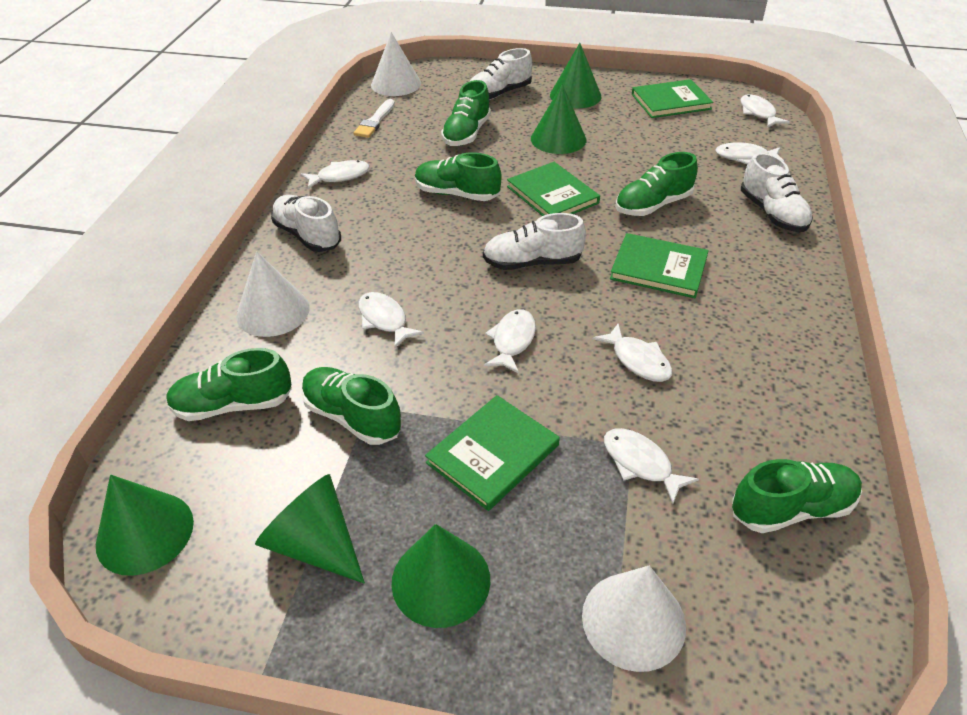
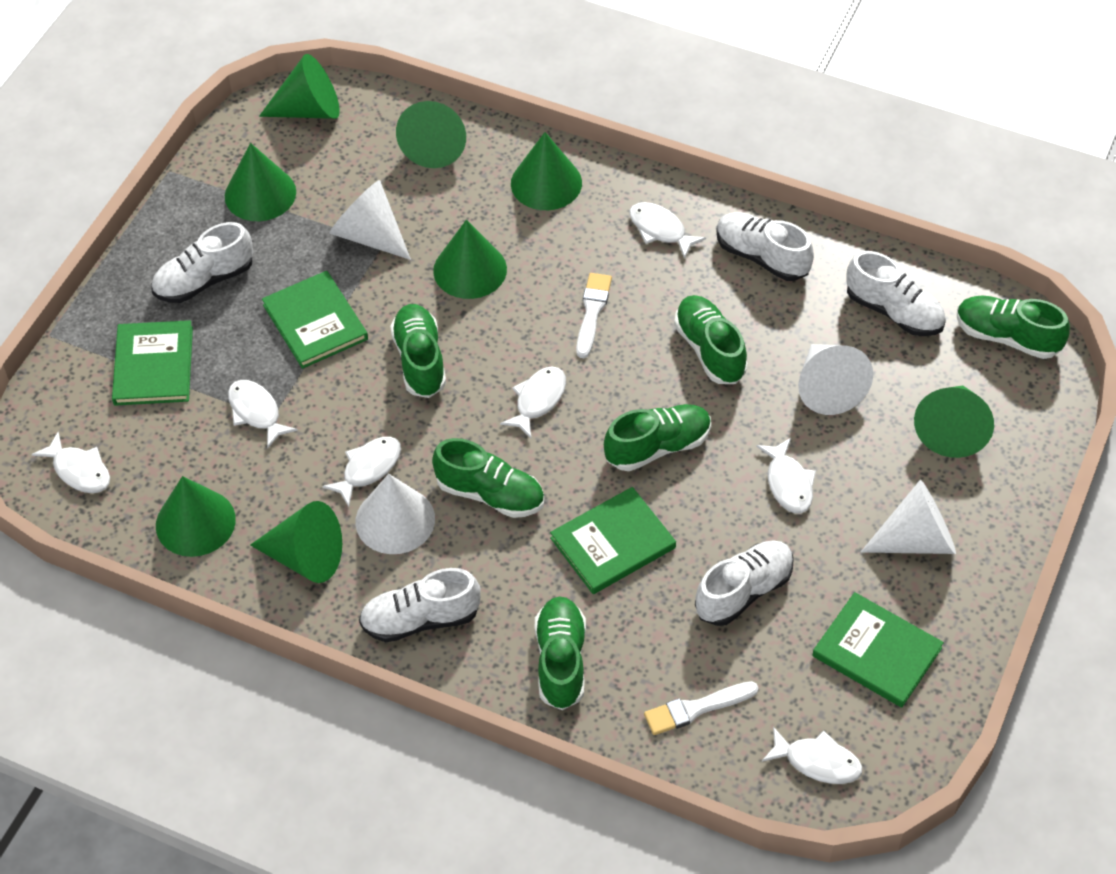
green cone: [96,475,194,576] [255,474,365,583] [391,524,490,628] [531,84,586,154] [550,43,602,108] = 5 -> [156,476,236,557] [225,143,296,221] [250,501,342,583] [259,54,340,119] [396,101,466,168] [433,220,507,299] [511,132,582,210] [914,385,994,458] = 8
white brush: [354,99,395,138] = 1 -> [576,273,612,358] [644,681,759,735] = 2
white cone: [236,251,310,337] [371,32,421,96] [582,565,686,672] = 3 -> [330,180,411,260] [355,474,435,554] [798,344,873,415] [861,480,956,554] = 4
white shoe: [271,195,341,252] [469,48,532,100] [483,213,586,270] [741,152,813,232] = 4 -> [152,222,253,303] [359,568,481,642] [695,540,794,626] [716,212,814,281] [846,251,946,336] = 5

